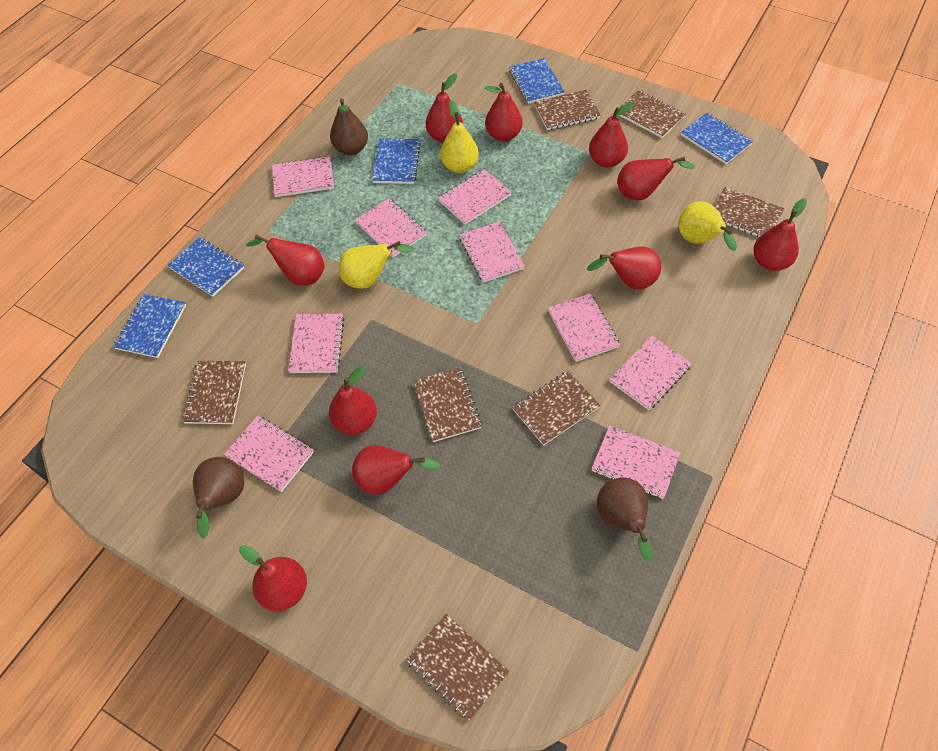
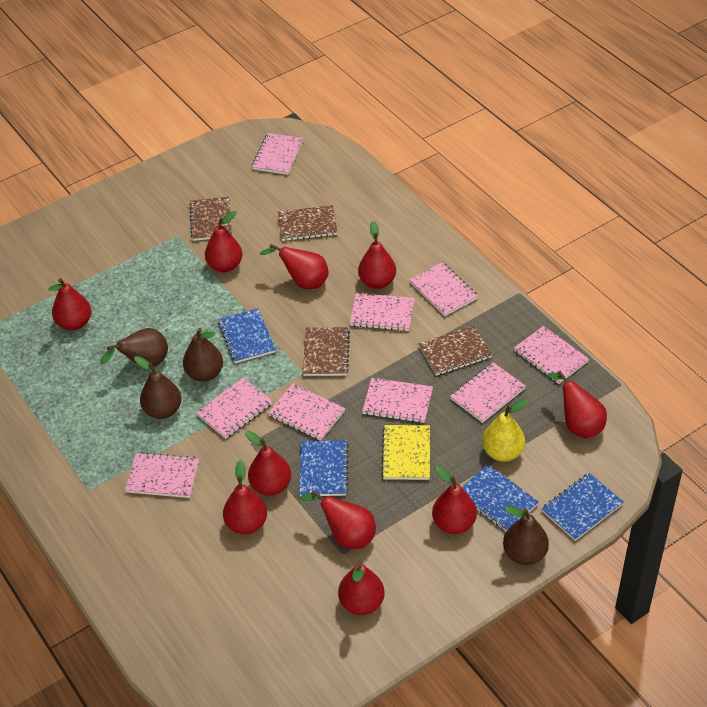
blue notebook: [113,294,186,358] [167,237,244,297] [372,138,421,184] [509,58,565,104] [681,113,753,164] = 5 -> [218,308,276,363] [299,440,349,496] [462,464,539,531] [541,473,624,541] = 4
brown notebook: [182,361,246,424] [406,614,510,721] [413,367,482,442] [512,371,600,446] [534,90,601,130] [619,90,685,138] [714,187,784,237] = 7 -> [189,197,232,241] [278,205,338,241] [303,327,350,376] [418,325,492,376] = 4
brown pear: [193,457,244,538] [330,98,368,155] [597,478,653,562] = 3 -> [100,328,168,367] [134,356,181,419] [183,328,223,382] [503,506,549,565] = 4
yellow notebook: none = 0 -> [381,425,430,480] = 1
yellow pear: [339,241,414,289] [440,100,479,173] [678,201,737,251] = 3 -> [482,399,528,462] = 1

